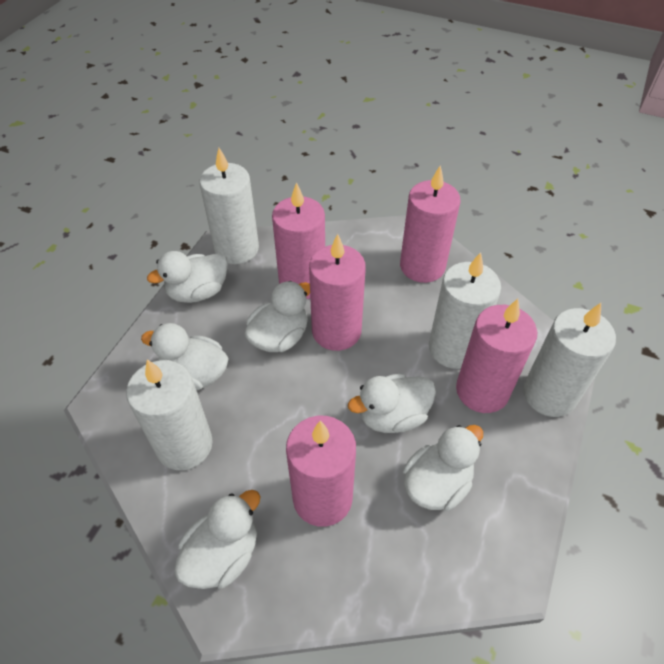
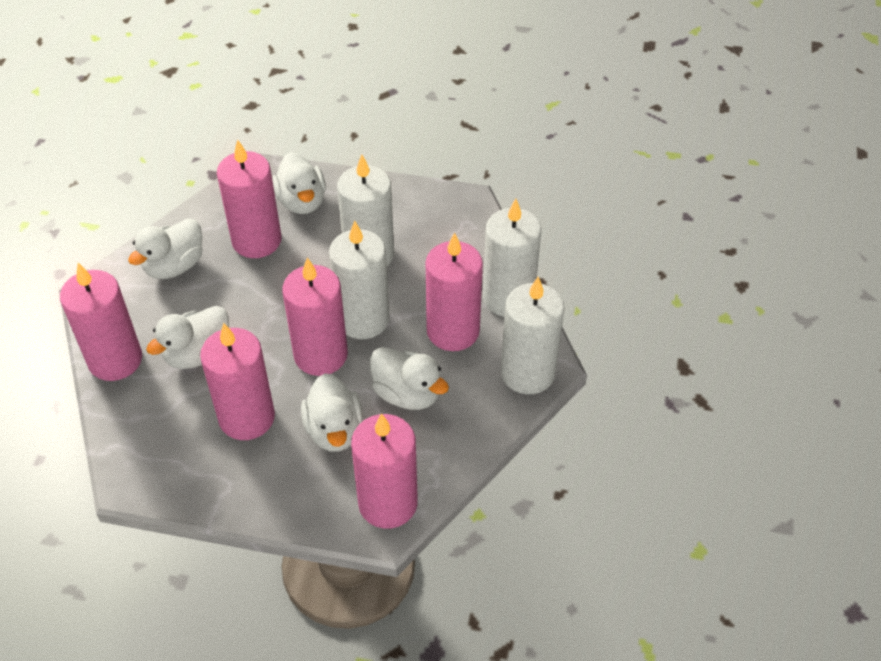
pink candle: [272,182,325,299] [286,416,356,527] [309,234,366,351] [400,165,460,283] [456,299,537,413] = 5 -> [60,263,142,381] [200,323,275,440] [217,139,281,258] [282,258,348,376] [351,413,418,529] [426,232,483,351] = 6
white duck: [141,323,229,390] [147,251,228,303] [174,490,260,589] [244,281,310,352] [348,374,436,433] [403,425,483,511] = 6 -> [128,218,203,279] [146,306,229,369] [272,152,326,214] [301,373,363,452] [370,347,449,410] = 5

